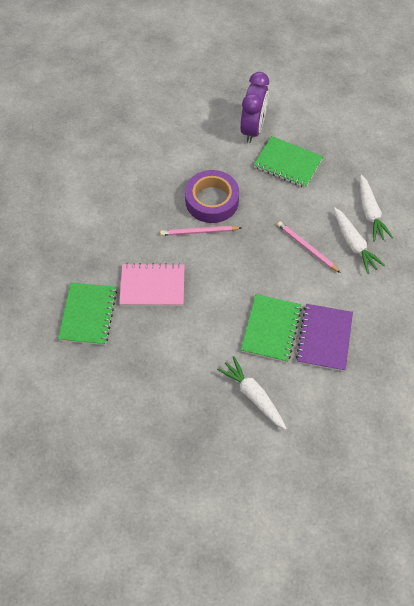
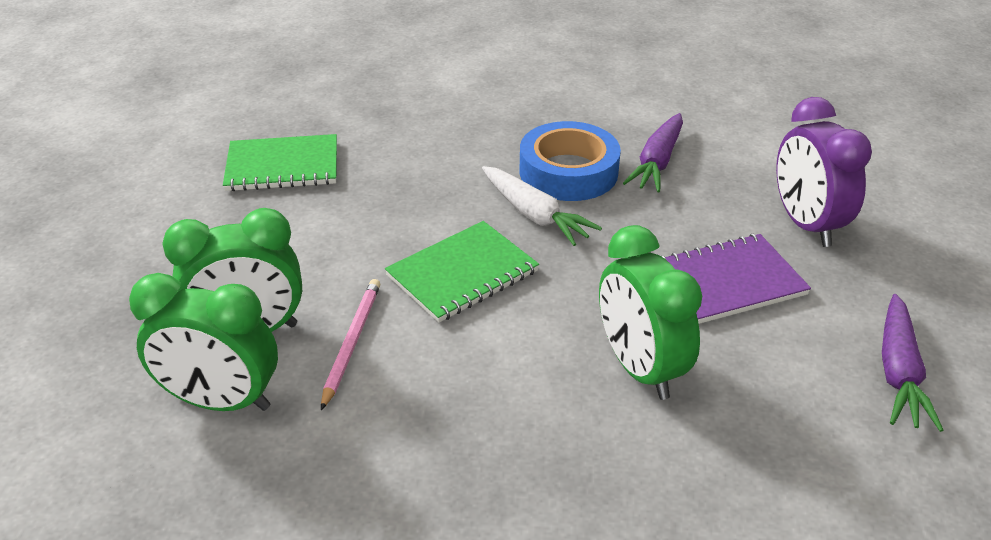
blue tape: none = 0 -> [520,121,621,201] = 1
green clock: none = 0 -> [129,273,278,411] [162,208,302,332] [599,225,702,400] = 3
green notebook: [58,283,117,345] [241,294,302,362] [254,136,323,188] = 3 -> [223,134,337,191] [385,221,539,323] = 2
pink notebook: [119,263,185,306] = 1 -> none = 0
pink pencil: [160,226,241,236] [277,222,341,273] = 2 -> [321,279,381,410] = 1
purple carrot: none = 0 -> [623,113,683,192] [882,294,943,432] = 2
purple tape: [185,170,239,223] = 1 -> none = 0
white carrot: [217,356,287,430] [334,207,385,274] [360,175,393,241] = 3 -> [482,166,602,246] = 1

